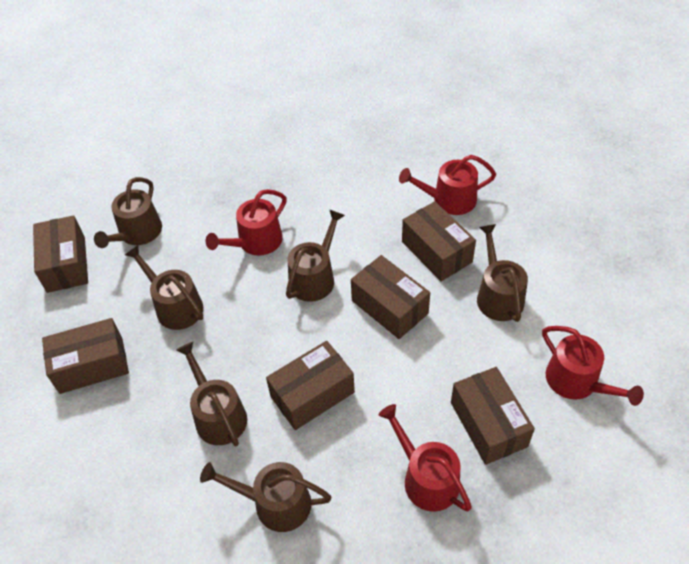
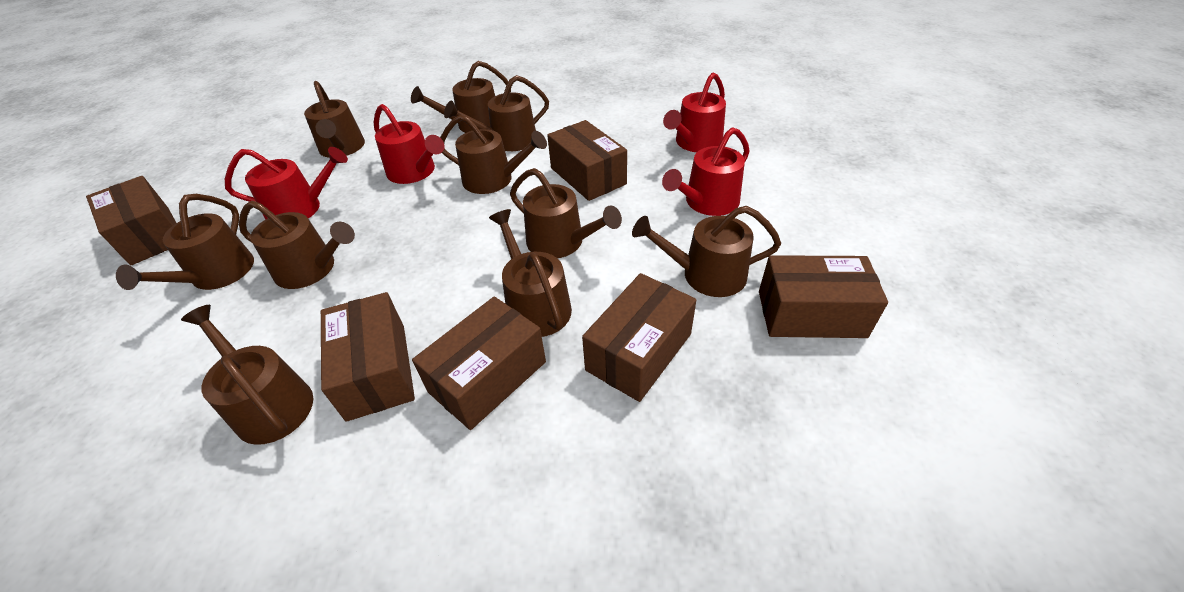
brown watering can: [94,177,162,248] [125,244,203,330] [176,342,247,447] [200,462,331,532] [286,210,345,302] [477,224,528,322] = 6 -> [116,194,254,290] [181,305,313,445] [239,201,355,289] [304,81,365,158] [411,61,511,133] [440,115,547,194] [444,75,549,151] [489,209,572,337] [510,168,622,258] [632,206,781,297] = 10

